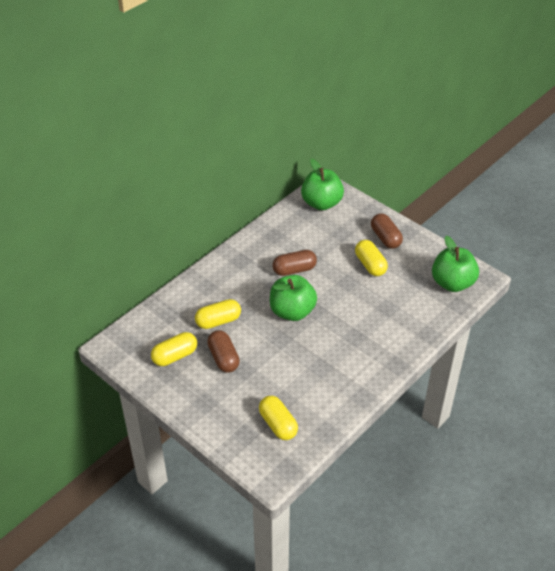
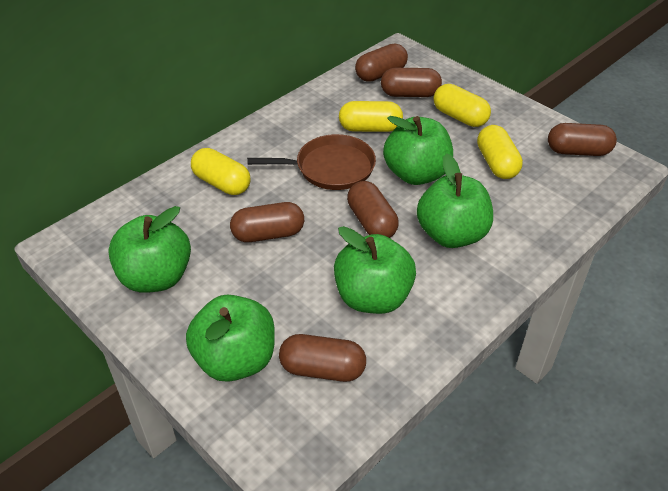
brown capsule: [207,330,240,373] [273,250,317,276] [371,213,403,249] = 3 -> [230,202,304,242] [279,334,366,382] [347,181,399,238] [355,44,408,82] [381,68,442,97] [548,123,617,156] = 6
brown pan: none = 0 -> [247,134,376,190] = 1
green apple: [270,275,317,321] [301,159,344,210] [432,236,479,292] = 3 -> [108,206,191,293] [186,294,275,382] [334,226,416,314] [383,116,453,185] [417,153,493,248] = 5

